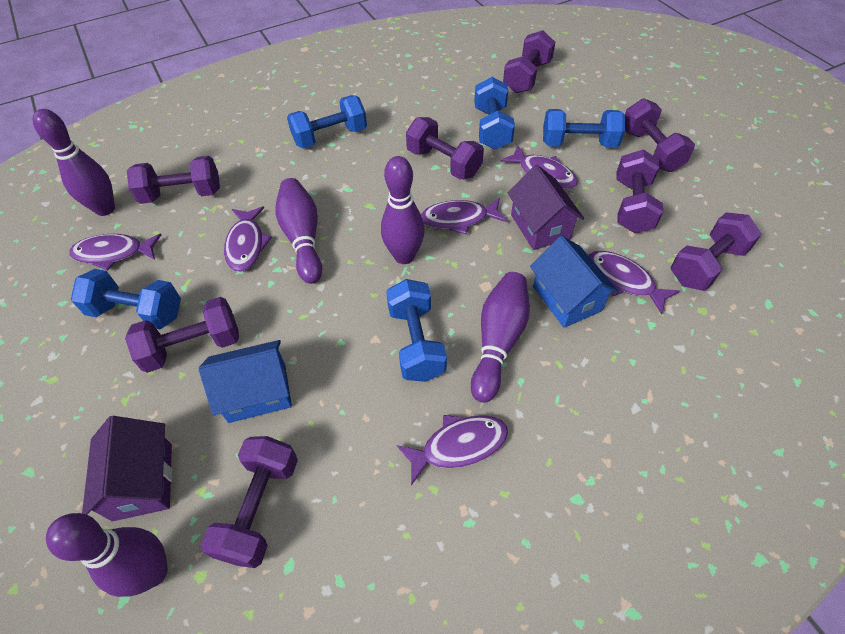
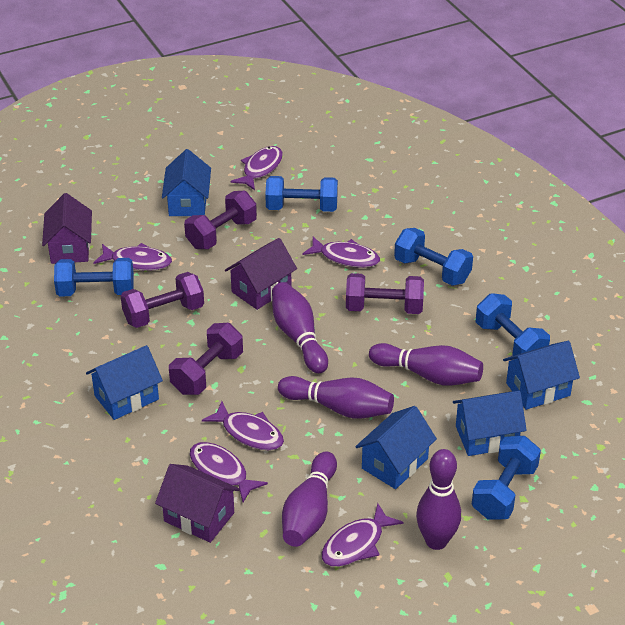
blue house: [199,340,292,423] [530,236,619,328] = 2 -> [86,345,163,420] [162,149,211,216] [355,406,437,489] [453,391,527,456] [503,341,580,410] = 5
purple dumbbell: [125,297,239,373] [127,156,220,204] [201,436,298,568] [406,117,484,180] [503,30,555,93] [616,149,663,233] [625,98,695,172] [670,212,762,291] = 8 -> [121,272,204,328] [169,323,243,395] [184,191,257,249] [346,273,424,314] = 4
purple house: [82,416,173,521] [508,165,584,250] = 2 -> [42,193,92,264] [155,464,240,543] [225,238,297,310] = 3

